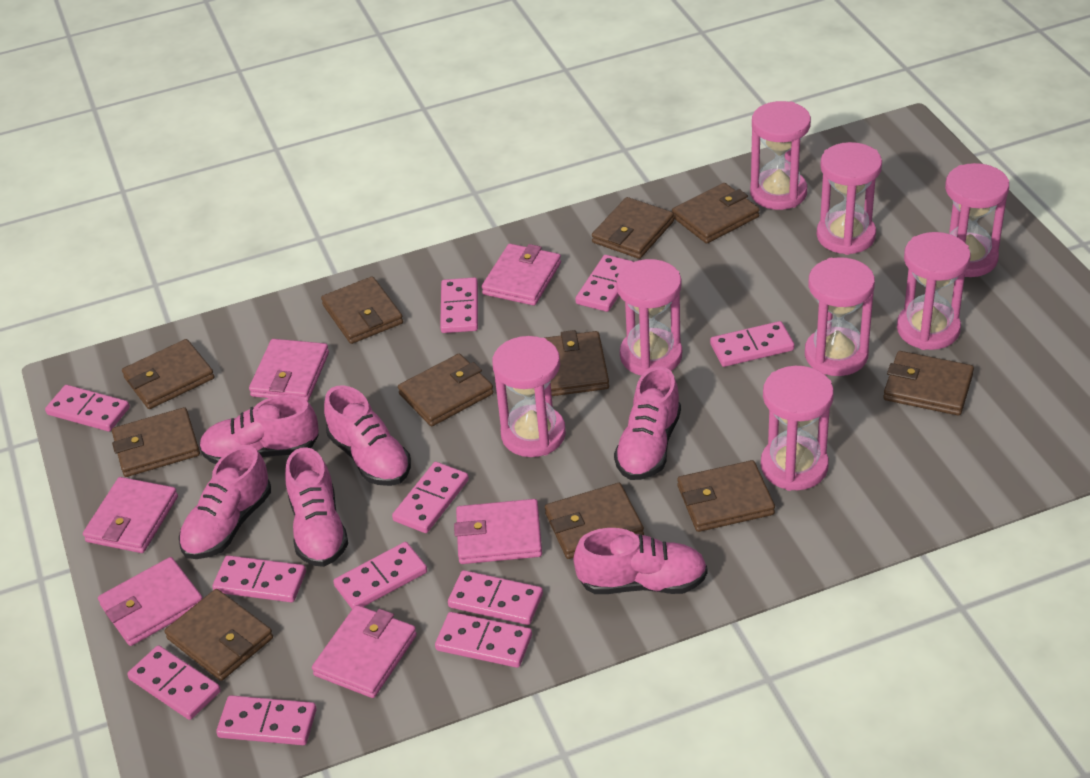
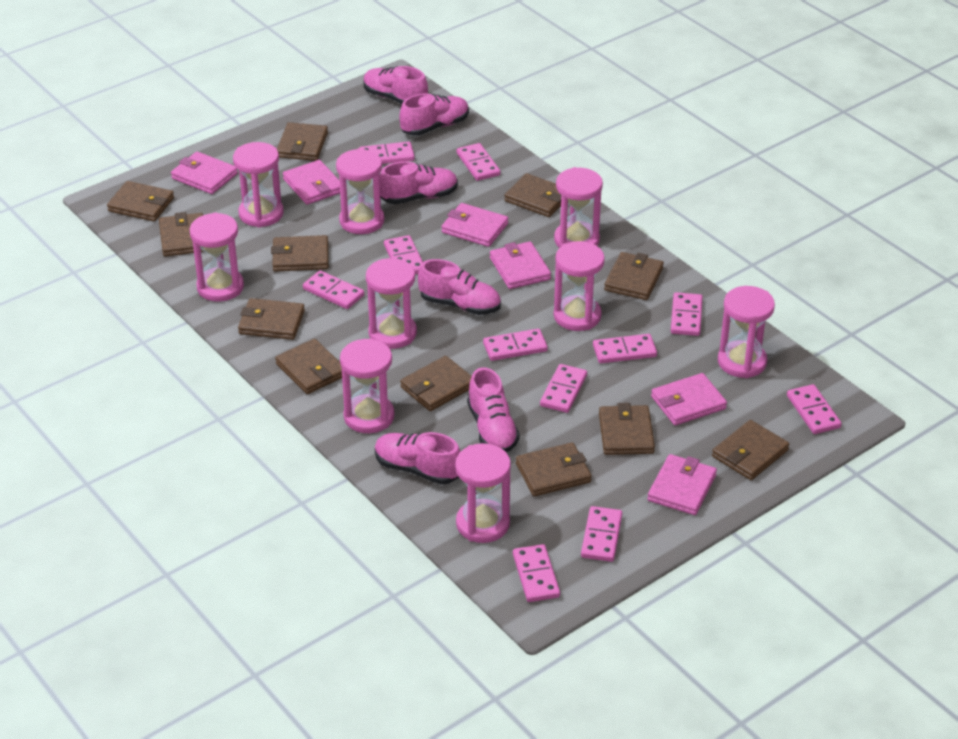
brown wallet: [112,407,200,477] [122,339,214,409] [164,589,273,681] [321,276,403,344] [398,354,494,426] [545,330,609,396] [545,483,644,559] [592,197,674,259] [672,183,760,244] [677,460,775,532] [883,351,974,416] = 11 -> [107,181,174,221] [159,212,204,256] [238,298,305,340] [271,235,329,271] [275,339,342,394] [277,122,328,161] [400,356,472,411] [504,173,561,217] [516,442,592,496] [599,403,655,455] [604,252,664,300] [712,420,789,480] = 12
pink hourglass: [492,336,566,457] [616,259,682,376] [750,101,811,210] [761,366,834,491] [805,257,875,376] [817,142,882,255] [897,232,971,350] [945,163,1009,277] = 8 -> [190,213,244,302] [233,142,284,227] [336,149,384,234] [340,338,394,433] [366,258,417,349] [455,443,511,543] [554,167,603,248] [554,241,605,331] [718,286,775,378] = 9

